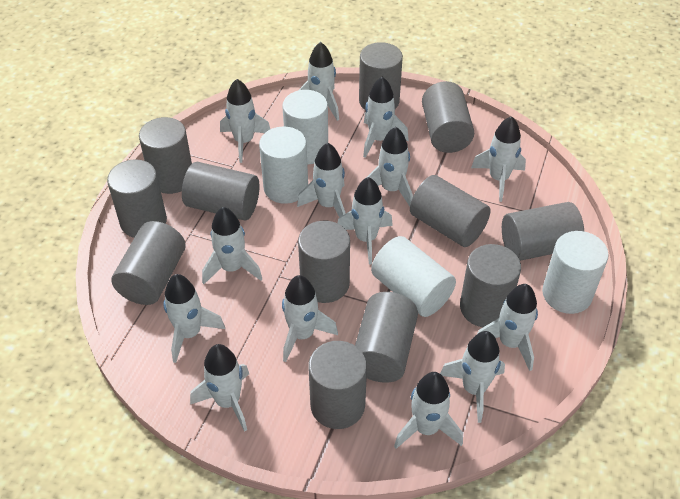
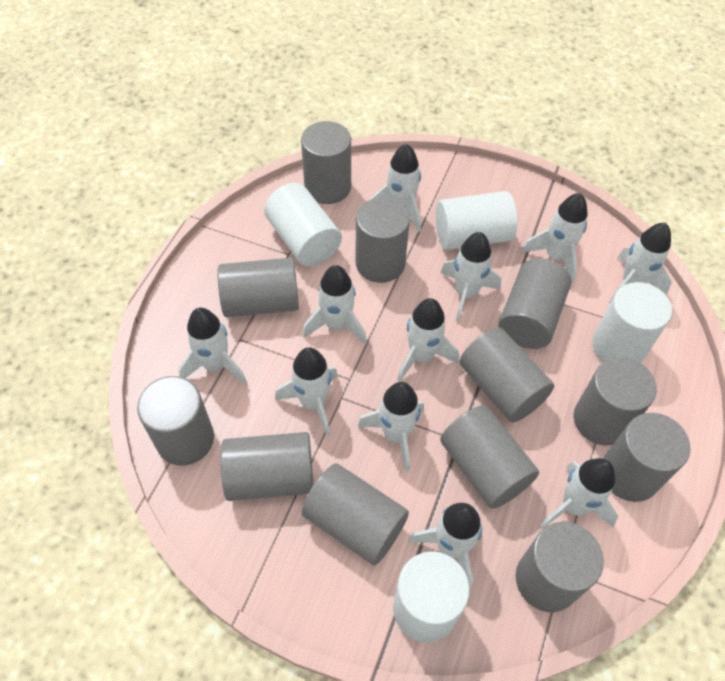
white rocket: [163,274,225,363] [190,344,249,432] [202,207,262,284] [220,79,270,163] [282,275,338,362] [297,143,345,217] [299,42,339,121] [338,177,393,265] [363,77,409,158] [366,127,413,206] [394,372,463,449] [440,331,505,423] [471,116,526,202] [477,284,538,371] = 14 -> [178,307,247,384] [275,347,338,436] [302,265,367,345] [358,382,424,471] [370,144,421,232] [397,298,459,382] [408,503,482,588] [440,232,501,322] [522,193,588,283] [540,458,618,528] [609,223,672,304] = 11

